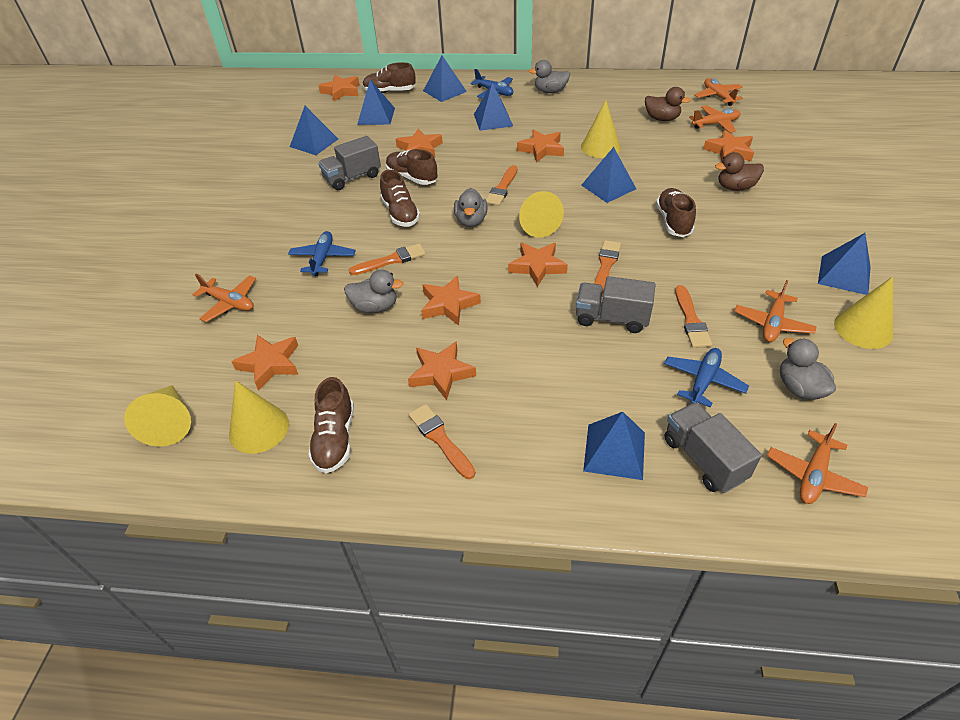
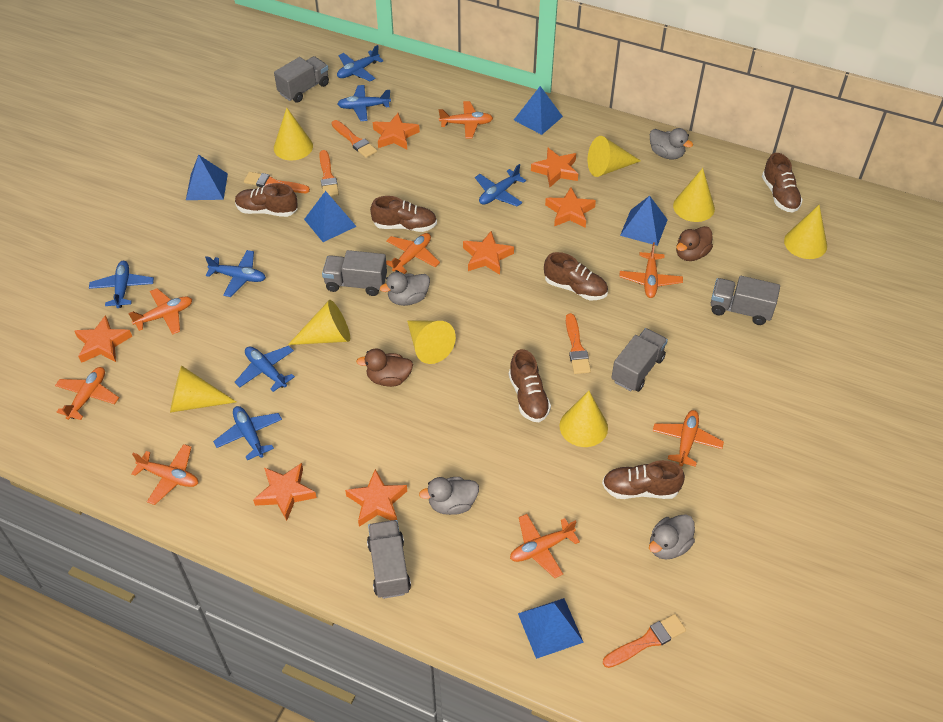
blue plane: [288,231,356,276] [470,69,514,98] [664,348,749,408] = 3 -> [89,261,154,308] [205,250,266,297] [213,406,282,460] [235,346,295,392] [337,45,384,81] [338,85,391,121] [475,164,526,207] = 7
blue pyramid: [290,106,338,155] [357,79,395,125] [423,56,467,102] [474,83,513,131] [581,147,636,203] [583,412,645,480] [818,233,871,295] = 7 -> [186,155,228,200] [304,191,357,242] [514,86,563,135] [518,598,584,659] [620,196,668,246] = 5
brown shoe: [308,377,354,474] [362,62,416,93] [380,170,420,227] [386,149,438,185] [656,188,696,237] = 5 -> [235,183,298,217] [370,196,437,232] [509,349,551,422] [544,252,608,300] [602,460,685,499] [762,153,803,213] = 6
grey truck: [318,136,381,190] [576,276,656,333] [664,402,762,493] = 3 -> [274,56,329,103] [322,250,387,296] [367,520,411,599] [611,328,668,392] [711,276,780,325] = 5
orange plane: [193,274,256,322] [689,105,741,133] [694,78,743,106] [735,280,817,342] [767,423,868,504] = 5 -> [55,367,119,420] [128,288,192,335] [131,444,198,505] [386,233,440,274] [439,101,493,139] [510,514,580,578] [619,243,683,298] [653,410,724,467] = 8
orange star: [232,335,298,391] [318,75,359,101] [396,129,443,158] [408,341,476,400] [421,276,481,326] [508,242,568,287] [517,129,564,163] [703,130,754,163] = 8 -> [75,315,132,363] [253,463,317,521] [345,469,407,527] [373,113,420,150] [463,231,514,275] [531,148,578,187] [545,187,596,228] = 7
yellow cone: [124,385,191,446] [229,380,289,454] [519,191,564,238] [581,100,621,158] [834,277,893,349] = 5 -> [170,365,236,413] [274,108,313,161] [288,300,350,345] [407,321,456,364] [559,391,608,447] [588,136,641,177] [673,168,715,222] [784,205,827,259] = 8

